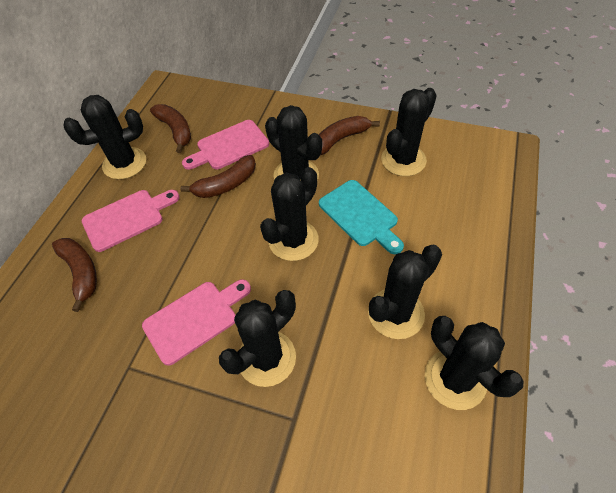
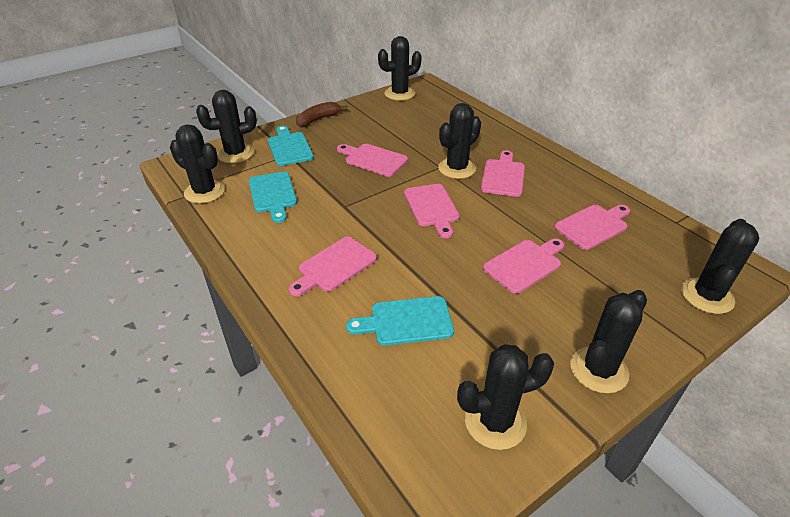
brown banana: [52,238,97,312] [150,104,191,153] [180,155,256,198] [319,116,380,155] = 4 -> [296,102,348,128] = 1
pink cutting board: [81,190,179,252] [142,279,251,366] [182,120,269,170] = 3 -> [289,237,377,296] [337,144,408,177] [404,184,460,238] [481,150,525,197] [483,238,564,294] [554,205,630,250] = 6
turquoise cutting board: [319,180,404,254] = 1 -> [249,171,297,223] [268,126,314,166] [346,296,454,346] = 3

